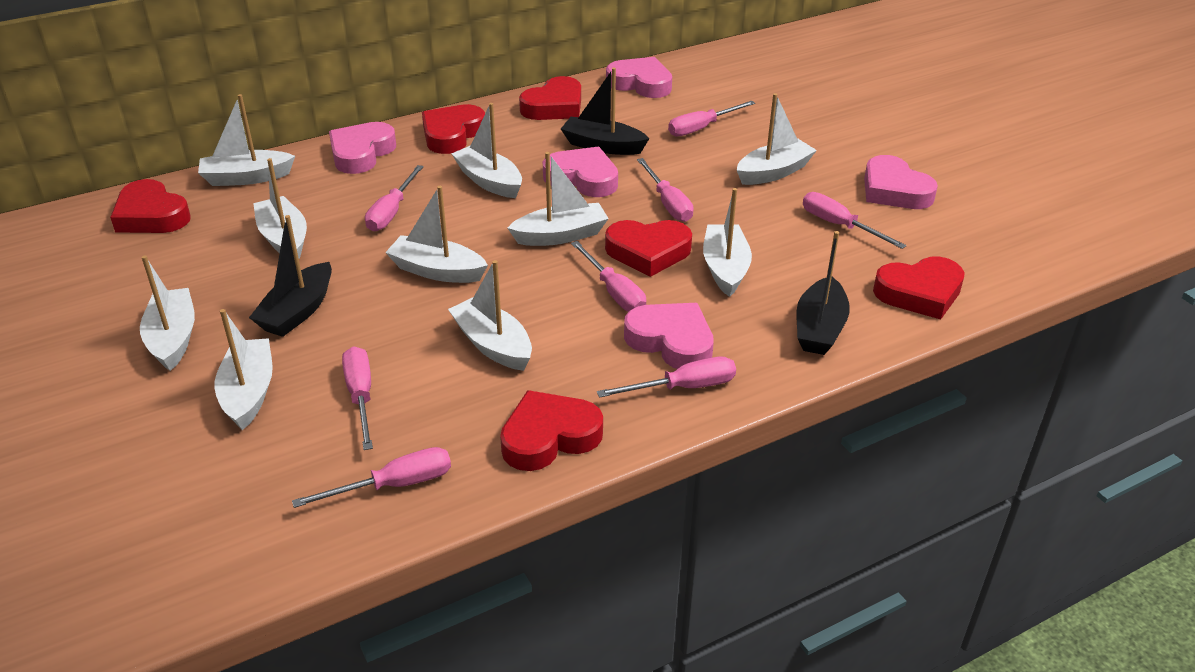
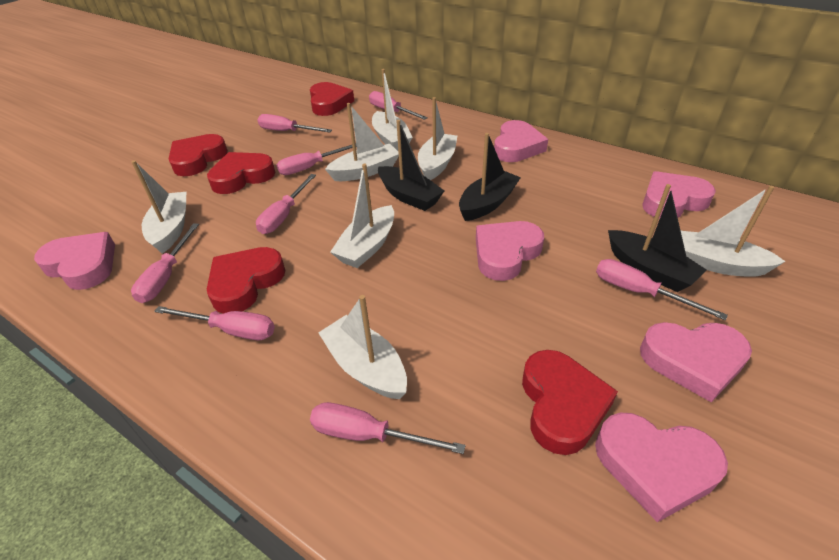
pink heart: [329,122,396,174] [543,147,618,197] [606,57,672,98] [624,303,714,369] [864,155,938,209] = 5 -> [34,232,115,290] [476,221,544,281] [494,120,548,162] [595,413,728,522] [640,322,752,402] [642,171,716,219] = 6
red heart: [110,179,191,233] [422,104,485,154] [500,390,603,471] [519,76,581,120] [605,220,692,277] [873,257,965,320] = 6 -> [169,134,228,176] [207,152,275,194] [207,247,285,314] [310,82,354,116] [522,350,618,455] = 5
white boat: [140,255,195,371] [198,94,295,186] [214,309,273,430] [253,158,307,258] [385,186,488,283] [448,260,532,371] [451,103,522,198] [508,152,609,246] [703,188,752,297] [737,93,817,185] = 10 -> [132,160,186,254] [318,295,407,399] [325,103,399,181] [330,164,394,268] [372,69,413,151] [418,97,457,180] [681,186,786,277] = 7

